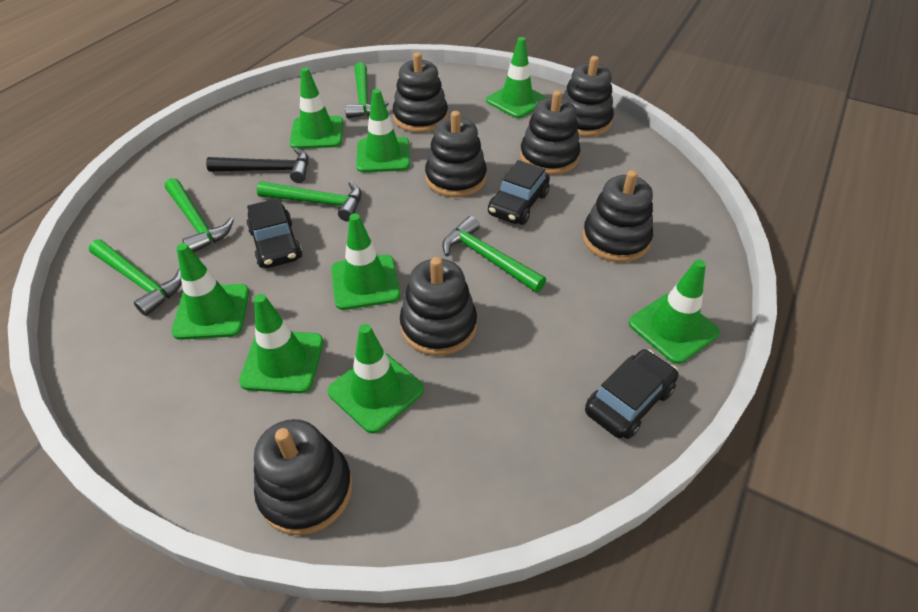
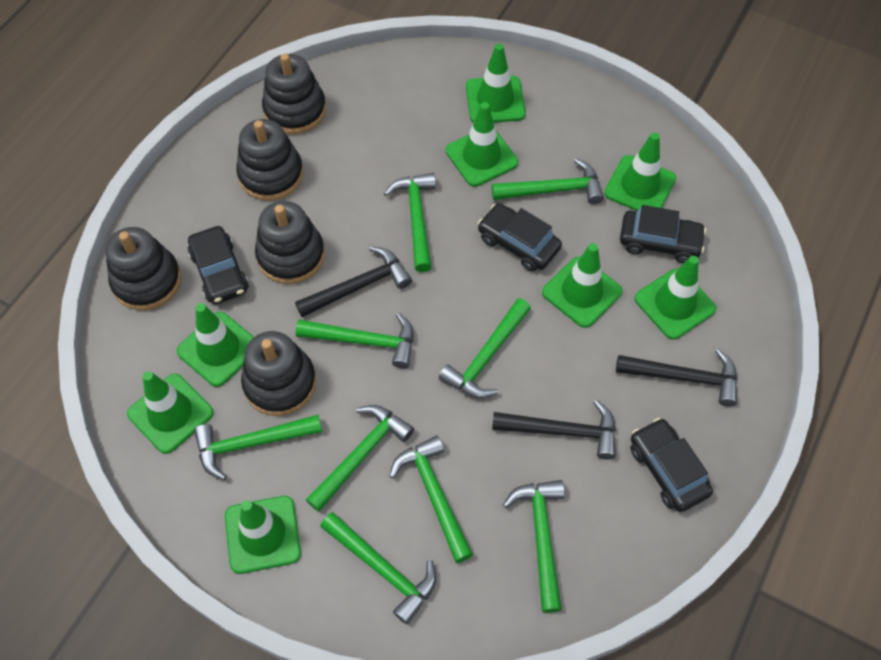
black car: [247,198,302,268] [488,160,550,225] [585,349,678,439] = 3 -> [188,226,249,304] [478,203,562,271] [620,205,706,263] [630,418,713,512] = 4
black hammer: [206,147,308,183] = 1 -> [295,246,412,318] [492,400,616,460] [616,349,737,406] = 3
black stacking toy: [254,419,352,535] [393,52,448,133] [400,257,477,356] [425,111,487,197] [520,90,580,175] [562,56,614,137] [582,170,653,262] = 7 -> [105,227,181,310] [236,119,303,201] [241,331,316,416] [255,201,325,284] [262,53,326,134] = 5
green hammer: [89,240,182,316] [165,178,234,252] [257,181,362,221] [345,62,389,118] [442,216,546,292] = 5 -> [194,415,322,480] [296,313,413,369] [306,405,414,512] [320,512,436,625] [384,173,436,272] [389,435,473,563] [439,298,531,398] [492,158,604,204] [503,480,565,613] = 9

